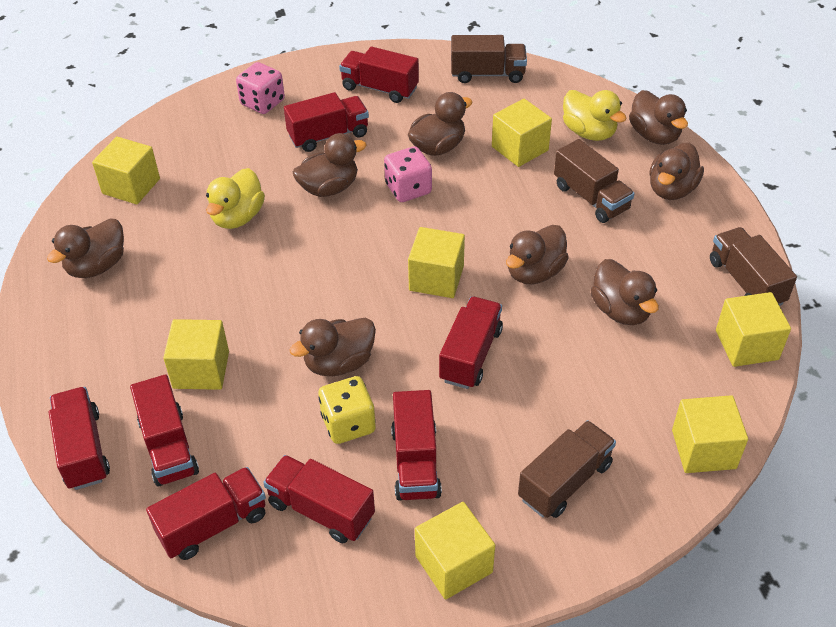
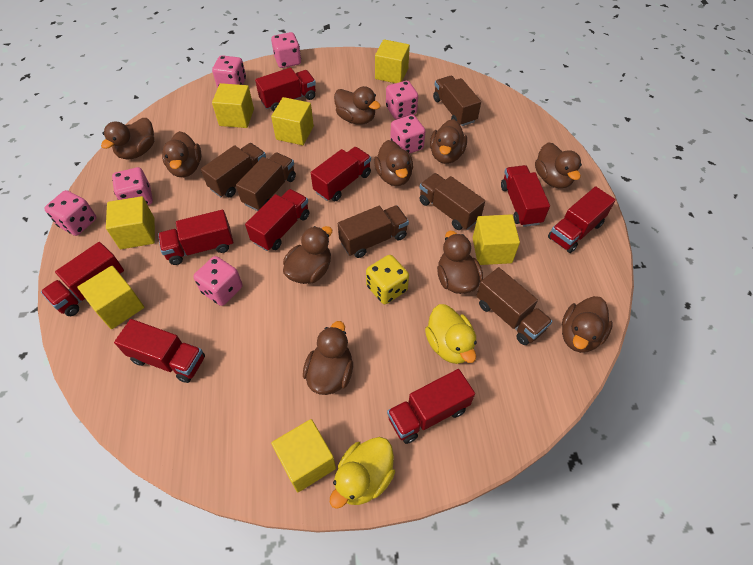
brown duck: [47,218,124,278] [290,318,376,376] [293,133,366,197] [408,92,472,156] [506,225,569,285] [591,259,659,325] [629,90,688,145] [649,143,704,200] = 8 -> [101,118,154,159] [162,131,201,177] [283,226,332,284] [303,321,353,395] [334,86,381,125] [374,140,413,186] [430,119,467,164] [437,231,483,294] [535,142,582,188] [562,296,613,353] = 10
brown truck: [451,35,527,83] [518,420,616,518] [554,139,635,223] [710,227,797,306] = 4 -> [201,143,266,198] [236,152,296,211] [338,205,409,258] [419,173,485,230] [433,76,481,126] [476,267,552,345] = 6
pink dice: [236,62,285,114] [384,146,432,202] = 2 -> [44,190,96,236] [112,167,153,205] [193,256,243,306] [212,55,246,88] [271,32,301,68] [386,81,418,119] [390,115,426,154] = 7
red truck: [49,387,110,490] [130,374,199,487] [146,467,266,560] [263,455,375,544] [284,92,369,152] [339,47,419,103] [391,390,442,501] [439,296,503,389] = 8 -> [41,242,124,316] [114,319,205,383] [158,210,233,265] [245,189,309,251] [255,68,316,111] [311,147,371,201] [387,369,475,444] [501,165,550,227] [548,186,616,253] = 9

